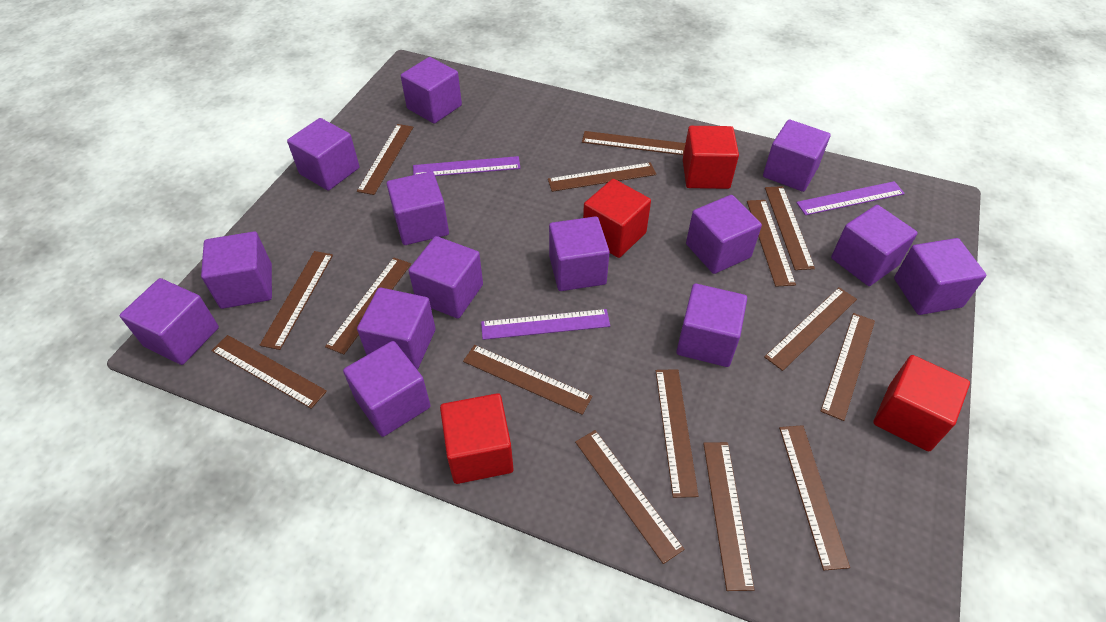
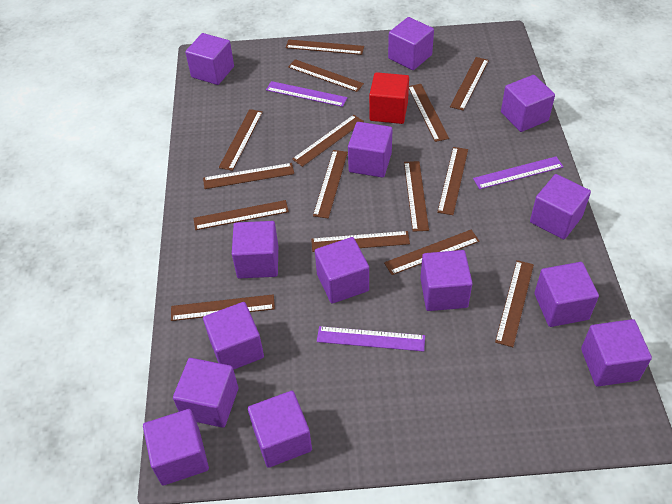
red cube: [440,393,514,484] [583,179,651,258] [683,126,739,189] [873,355,970,451] = 4 -> [369,72,409,124] = 1

